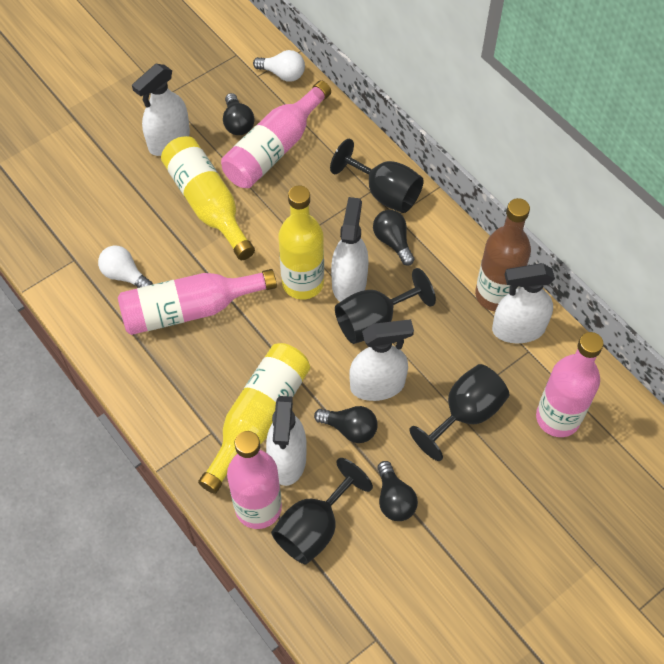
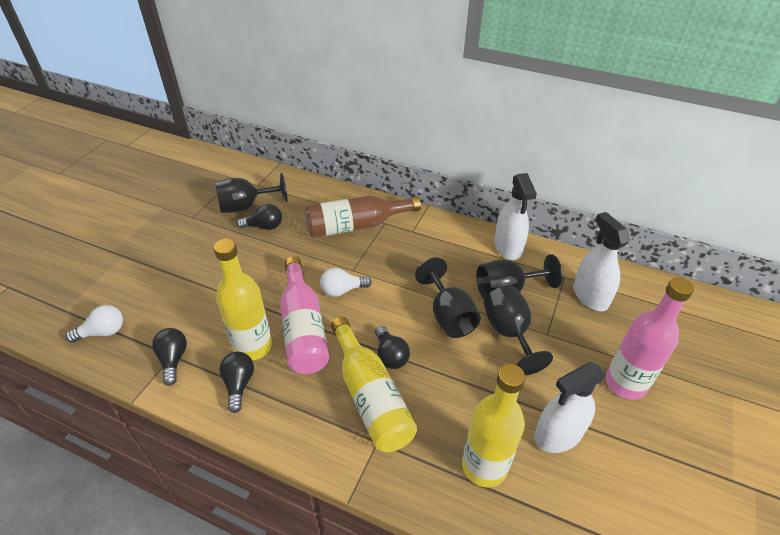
pink bottle: [118,269,277,335] [221,80,331,188] [227,431,282,529] [536,332,604,437] = 4 -> [280,256,329,374] [605,277,694,400] = 2
white spray bottle: [132,64,190,156] [266,396,307,486] [331,197,369,302] [349,319,414,401] [492,263,555,343] = 5 -> [494,173,537,260] [534,362,606,453] [573,212,630,311] = 3

